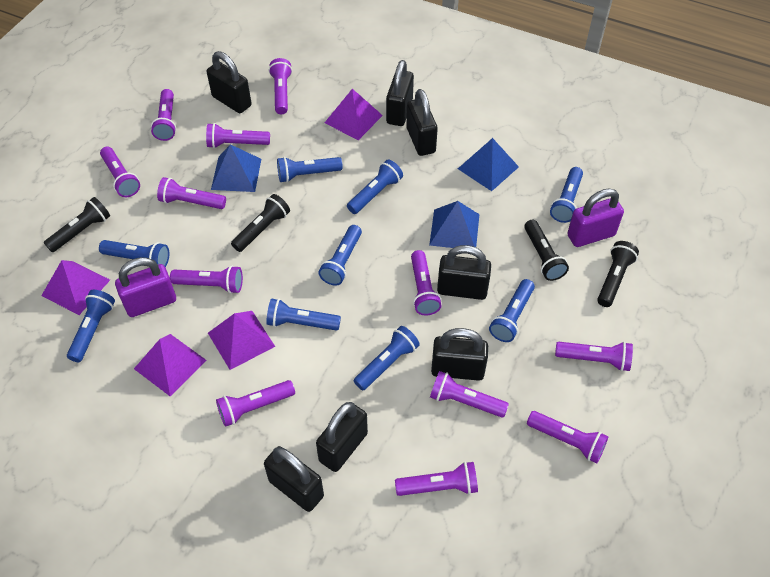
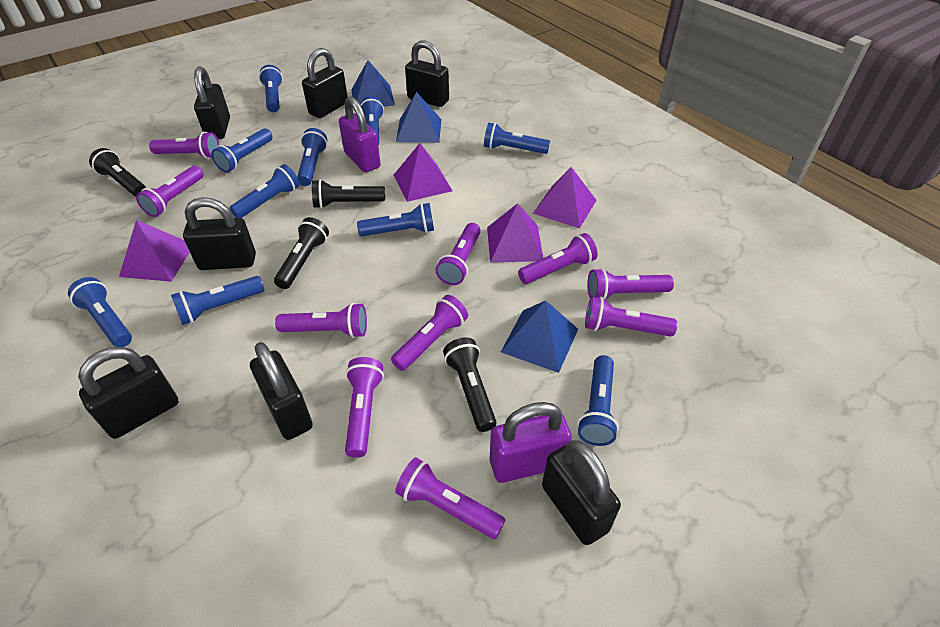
blue flashlight: [67,290,115,362] [99,240,169,267] [266,299,341,331] [277,157,343,183] [318,225,362,286] [347,160,403,214] [354,326,420,390] [489,279,535,342] [550,167,583,223] = 9 -> [68,277,132,347] [171,276,264,325] [211,128,273,172] [230,164,300,218] [259,65,283,112] [297,128,327,186] [357,203,434,236] [360,96,384,146] [484,123,550,154] [577,355,619,446] = 10
purple flashlight: [100,147,140,197] [151,89,176,141] [157,177,226,209] [170,265,243,294] [206,123,270,148] [216,380,295,427] [269,58,292,114] [395,462,478,496] [411,250,442,315] [430,371,509,417] [527,411,608,463] [555,342,633,371] = 12 -> [136,166,203,217] [149,132,219,159] [275,303,367,338] [345,357,384,458] [391,295,468,371] [395,457,505,539] [436,223,481,285] [518,233,598,284] [585,297,677,337] [587,268,674,299] = 10

